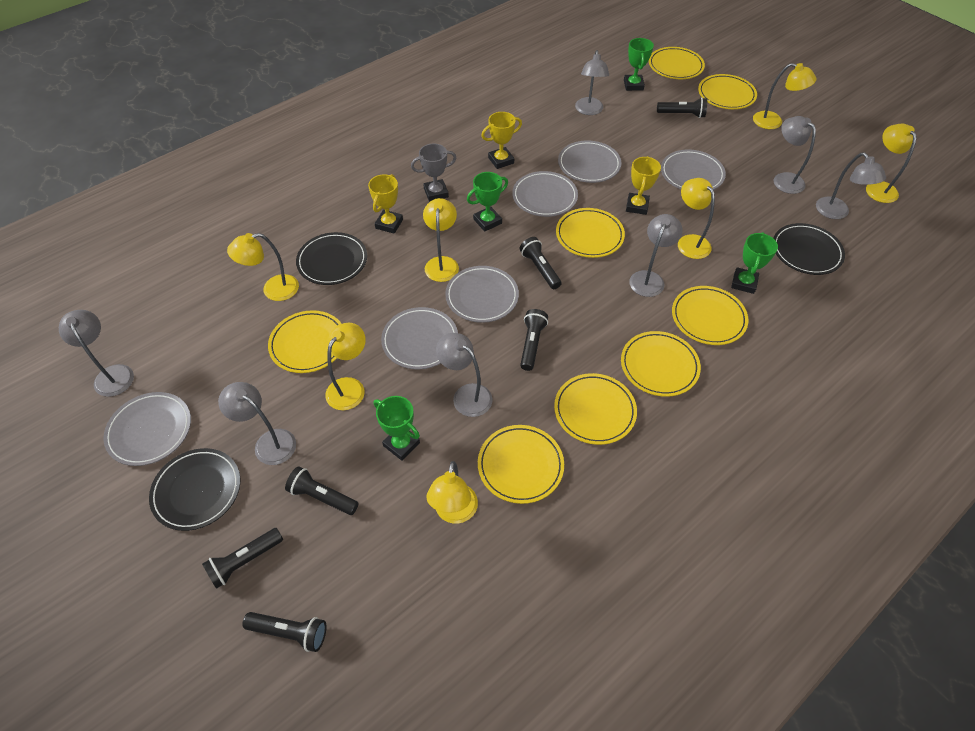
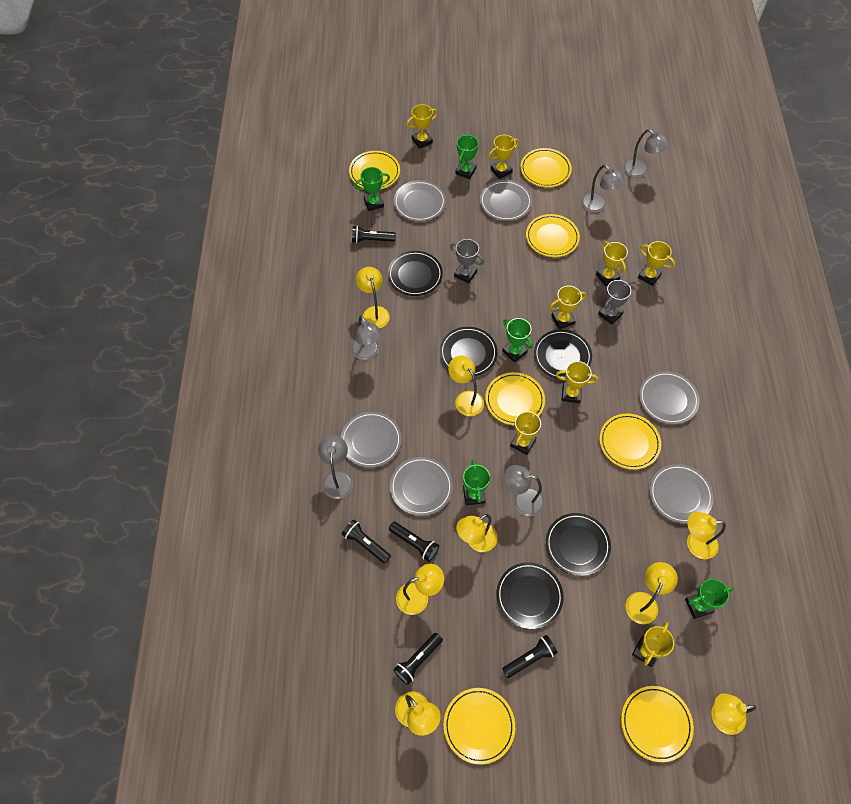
black flashlight: [202,528,283,589] [242,612,326,652] [285,466,359,515] [519,237,562,289] [520,309,548,371] [657,97,707,118] = 6 -> [342,519,391,564] [352,226,396,243] [389,522,439,562] [393,633,443,685] [502,635,558,678] = 5
black plate: [149,448,240,531] [296,232,367,285] [774,223,845,275] = 3 -> [388,251,443,296] [440,327,498,376] [496,562,564,629] [534,330,592,379] [546,513,611,576] = 5
green trophy: [374,396,420,461] [467,172,508,232] [624,38,654,91] [731,232,778,294] = 4 -> [354,167,390,211] [455,135,478,179] [463,460,490,506] [502,318,533,363] [685,579,734,619] = 5
grey lamp: [59,310,134,397] [218,382,296,465] [436,333,493,417] [575,50,609,115] [629,214,683,297] [774,116,816,194] [816,153,886,219] = 7 -> [318,435,353,499] [351,316,383,360] [504,465,544,516] [581,165,625,213] [623,129,669,178] = 5
grey trophy: [411,143,456,202] = 1 -> [450,239,484,284] [598,280,631,325] = 2
yellow lamp: [227,233,299,301] [325,323,366,410] [423,198,459,282] [426,461,478,524] [678,178,715,259] [753,63,816,129] [866,124,917,203] = 7 -> [356,267,390,328] [395,692,441,736] [396,564,444,615] [448,356,484,416] [456,514,498,552] [626,562,678,624] [687,512,726,559] [711,693,756,735] = 8
yellow plate: [268,310,342,373] [478,425,564,504] [554,373,637,445] [556,208,625,258] [621,331,701,397] [649,47,705,79] [672,286,748,345] [698,74,757,109] = 8 -> [349,151,400,189] [444,688,515,764] [485,372,545,426] [521,148,572,187] [526,214,580,257] [600,413,661,470] [621,686,694,762] = 7
yellow trophy: [368,174,403,234] [481,112,522,169] [626,156,661,215] = 3 -> [406,104,438,149] [488,135,519,179] [510,410,541,455] [550,286,586,329] [556,361,598,403] [596,241,628,286] [632,622,674,667] [638,241,675,286] = 8

